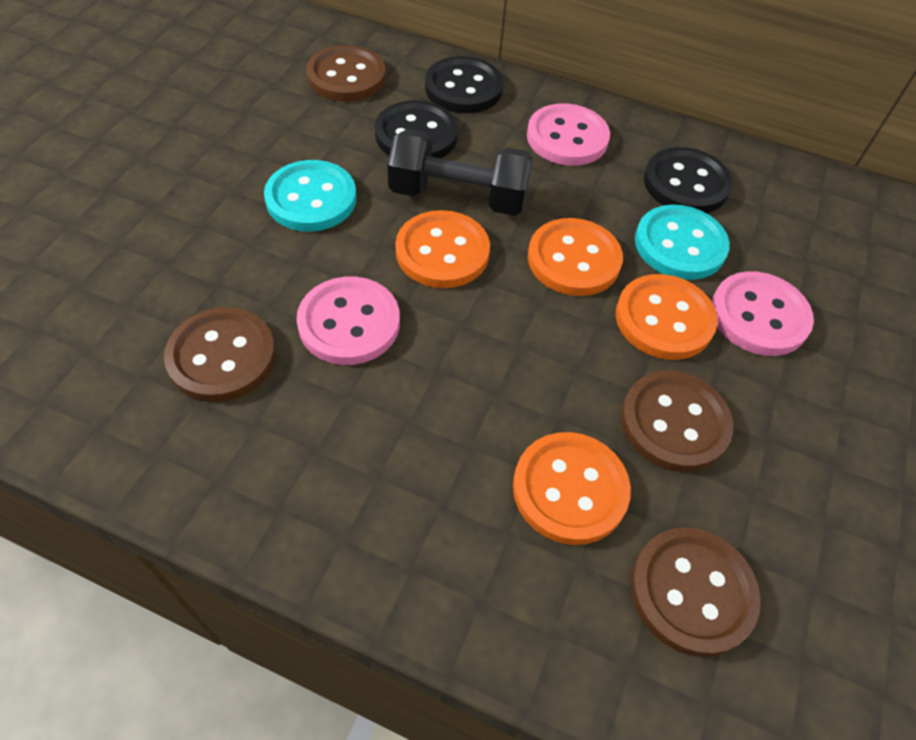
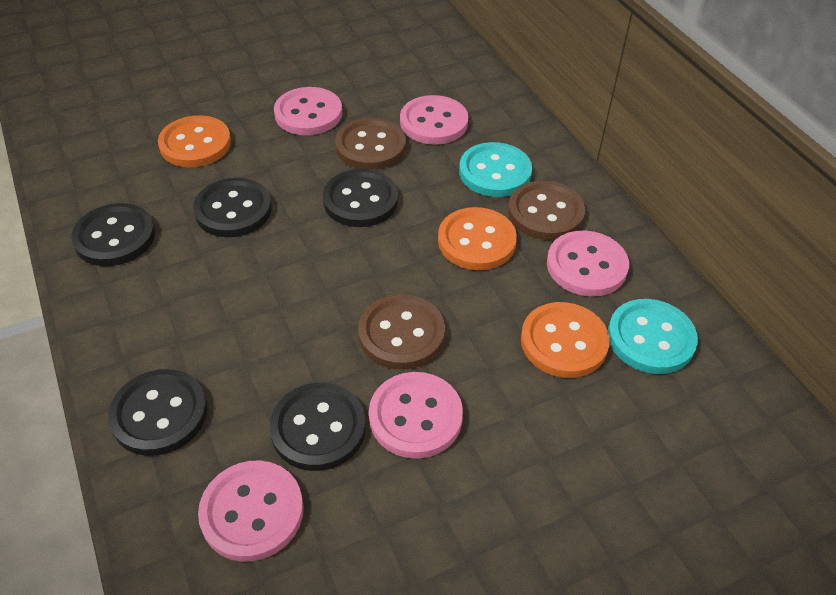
black button: [375,100,458,158] [425,56,503,113] [644,147,732,213] = 3 -> [71,203,155,266] [108,369,207,456] [193,178,272,237] [269,383,366,471] [323,169,398,227] = 5
black dumbbell: [387,129,533,216] = 1 -> none = 0
brown button: [164,307,276,402] [306,45,386,102] [621,371,733,472] [631,527,761,657] = 4 -> [335,118,406,170] [358,294,445,369] [508,181,585,240] = 3
orange button: [395,210,490,288] [513,432,631,545] [528,218,623,296] [616,274,718,360] = 4 -> [158,115,231,167] [438,207,517,270] [521,302,610,378] = 3
pink button: [297,277,400,365] [527,104,610,166] [711,271,814,356] = 3 -> [198,460,304,562] [274,87,342,135] [369,372,463,459] [400,95,468,145] [547,231,629,297] = 5

